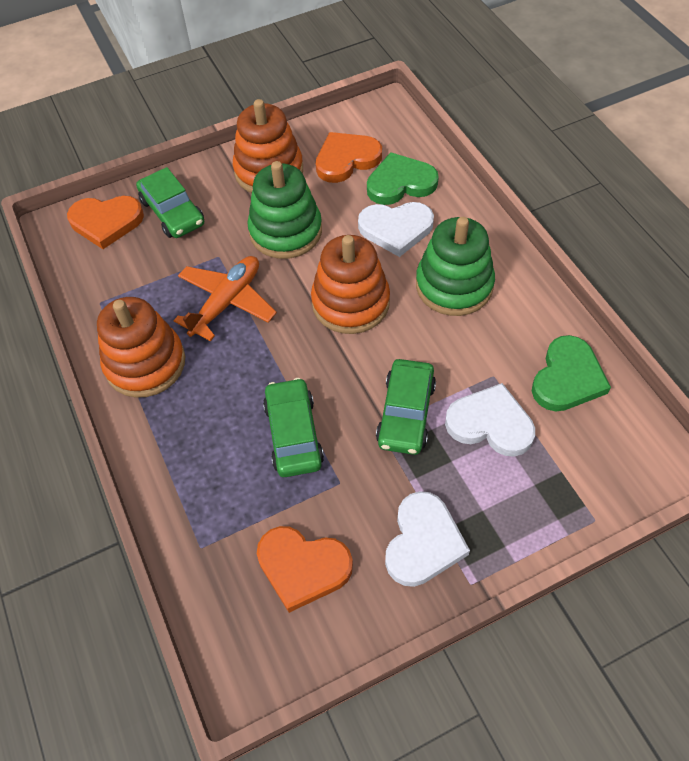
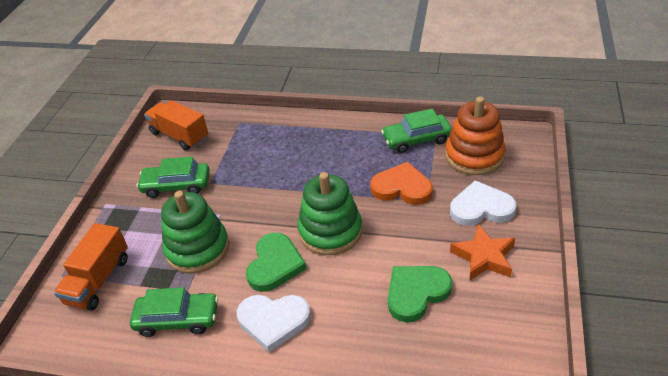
orange heart: [67,196,144,249] [257,526,353,613] [316,132,382,183] = 3 -> [370,162,433,205] = 1
orange plane: [174,256,277,341] = 1 -> none = 0
orange stacking toy: [97,297,185,398] [233,99,303,193] [311,235,390,334] = 3 -> [445,97,506,175] = 1
orange star: none = 0 -> [450,224,515,281] = 1
orange truck: none = 0 -> [54,223,128,310] [144,100,208,150] = 2
white heart: [358,202,434,257] [385,491,470,587] [445,383,535,457] = 3 -> [237,295,311,352] [450,180,517,226] = 2

